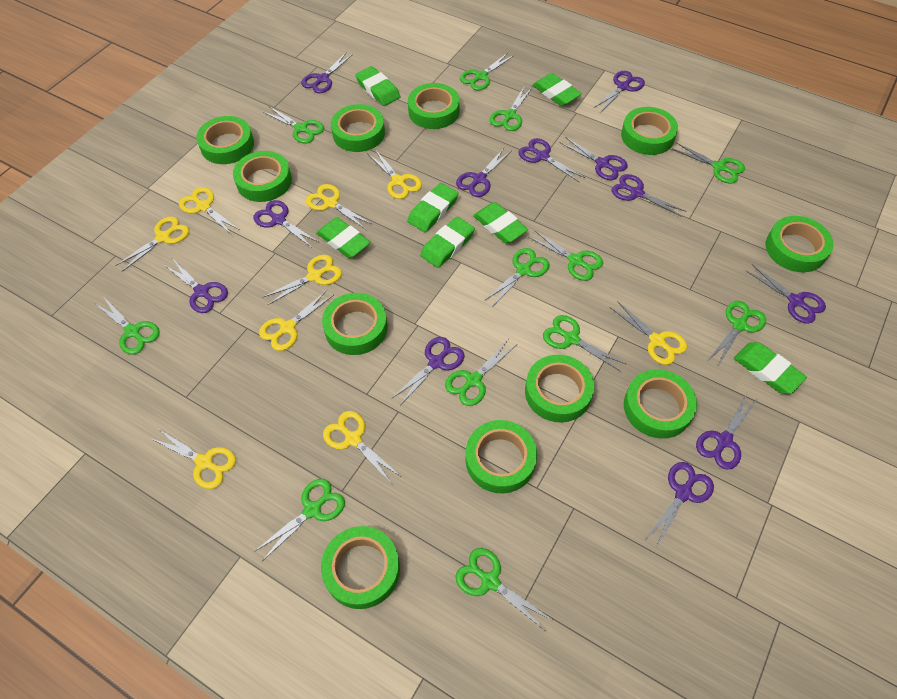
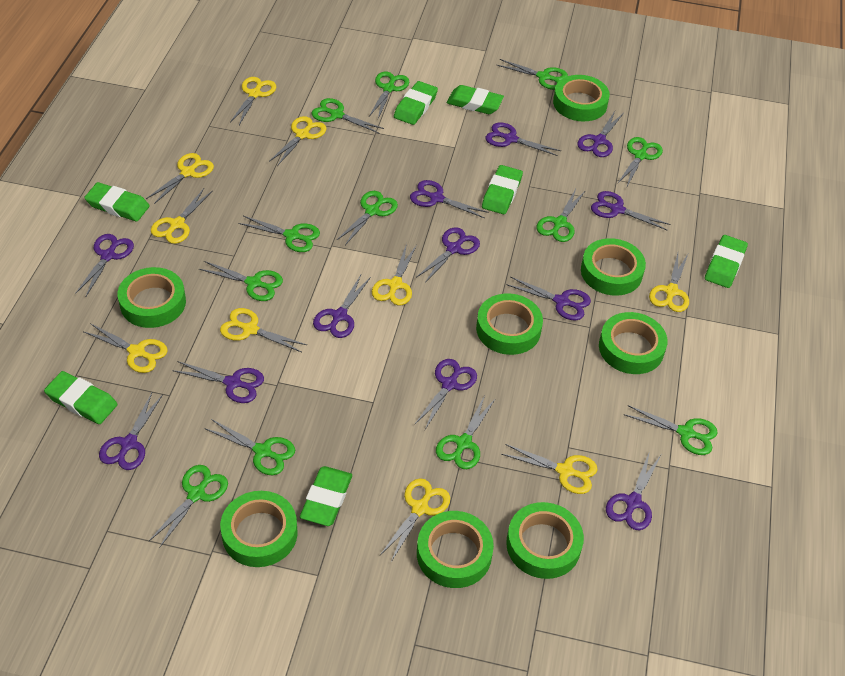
green tape: [197,116,254,164] [233,151,292,202] [321,526,400,609] [322,293,388,355] [331,104,385,152] [408,83,460,129] [465,420,537,493] [525,355,594,422] [621,107,678,155] [624,369,697,439] [766,216,834,272] = 11 -> [118,267,186,328] [220,491,298,567] [417,511,494,588] [476,293,543,355] [506,502,584,579] [553,75,610,121] [581,238,646,296] [599,312,668,374] = 8
yellow scissors: [115,216,189,272] [152,429,236,489] [179,187,239,235] [259,290,334,351] [262,255,342,305] [306,184,373,229] [323,411,400,484] [368,150,422,199] [610,301,687,365] = 9 -> [83,323,168,373] [146,153,214,204] [151,189,212,244] [220,308,307,352] [230,77,276,125] [269,116,327,166] [372,243,417,306] [380,478,450,562] [501,444,597,494] [649,253,689,312] = 10

